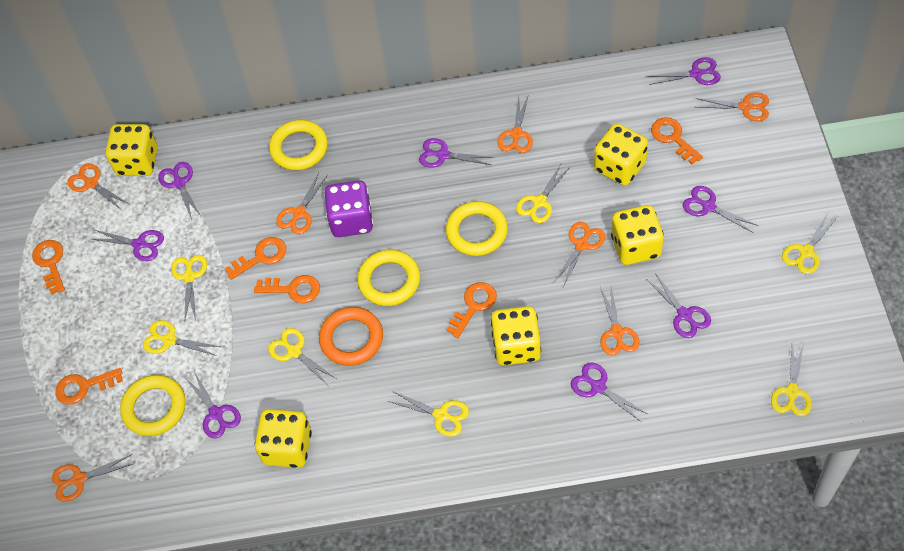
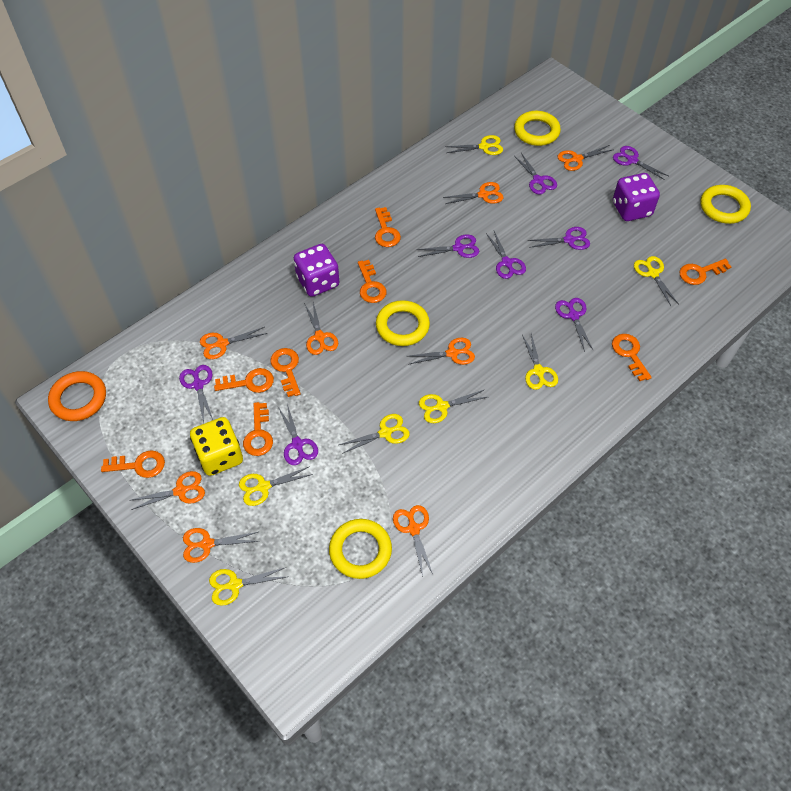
orange key: [32,240,65,294] [55,368,123,405] [225,237,286,280] [254,275,320,303] [446,282,497,338] [651,117,703,164] = 6 -> [101,450,165,478] [214,368,274,393] [243,402,273,456] [270,348,301,397] [358,260,387,303] [375,207,401,247] [612,334,652,381] [679,259,731,285] = 8
orange scissors: [52,454,133,502] [67,163,129,210] [276,173,328,234] [498,94,533,153] [554,222,605,287] [600,287,639,355] [695,92,769,121] = 7 -> [129,471,205,510] [183,528,259,563] [200,327,267,359] [304,302,338,355] [393,505,433,577] [409,338,475,365] [443,182,503,204] [558,145,612,171] = 8
purple dice: [325,180,373,237] = 1 -> [294,244,339,297] [613,173,660,221] = 2
yellow dice: [106,124,158,176] [255,409,312,468] [491,306,541,365] [594,123,648,186] [611,205,664,265] = 5 -> [190,417,243,476] = 1

